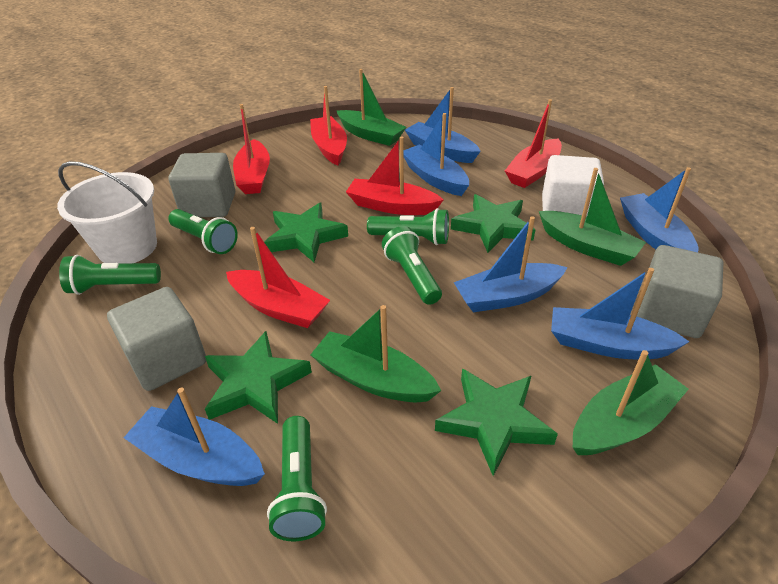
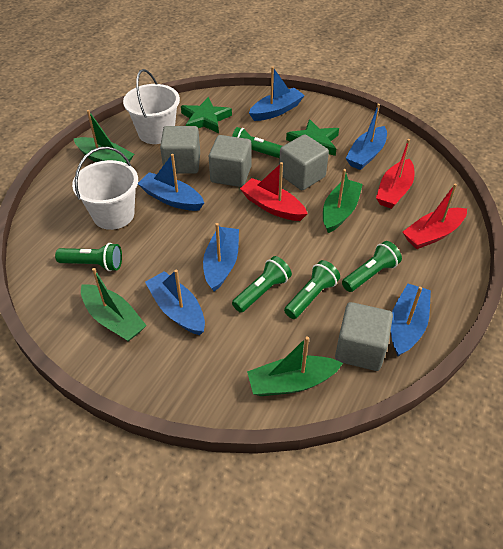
green star: [205,331,312,424] [264,203,348,262] [435,368,558,476] [451,194,535,253] = 4 -> [181,97,232,133] [286,119,339,156] = 2
grey cube: [107,287,206,391] [169,153,235,217] [637,245,724,338] = 3 -> [160,126,200,174] [209,135,251,187] [279,134,329,190] [335,302,393,371] = 4
red boat: [226,227,330,328] [233,104,270,194] [310,86,347,166] [346,136,444,215] [505,99,562,188] = 5 -> [240,162,308,221] [376,139,414,209] [403,183,467,249] = 3
white bucket: [57,161,157,264] = 1 -> [72,147,138,230] [123,69,180,144] = 2
white cube: [542,155,604,217] = 1 -> none = 0

